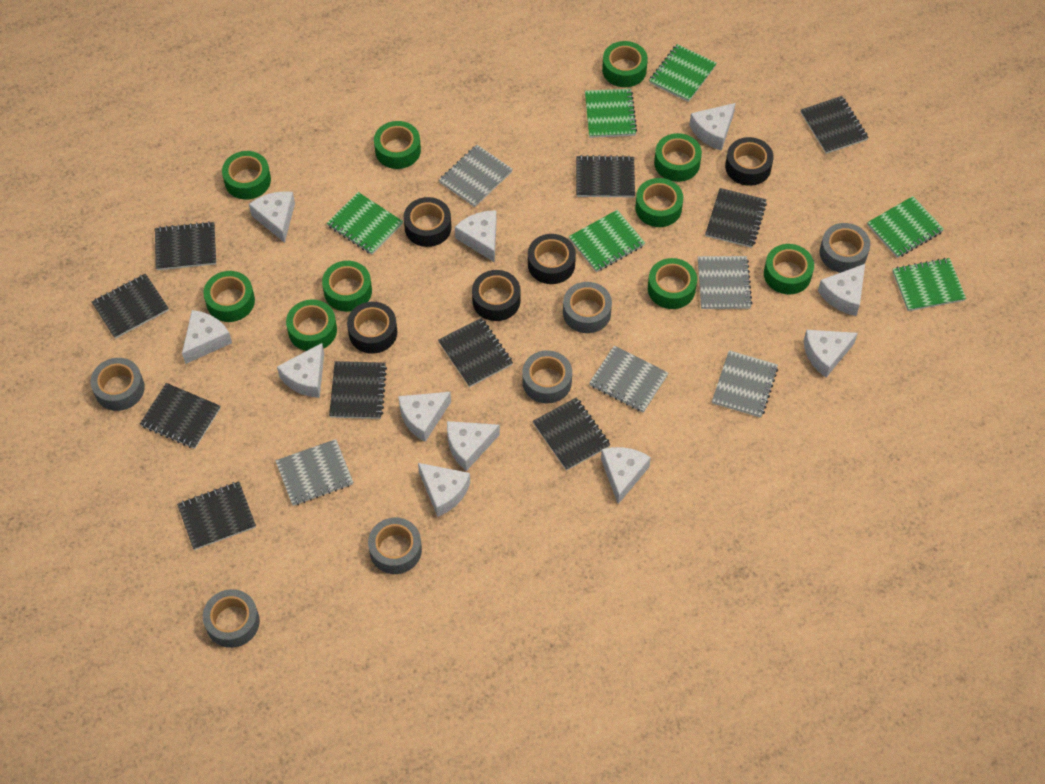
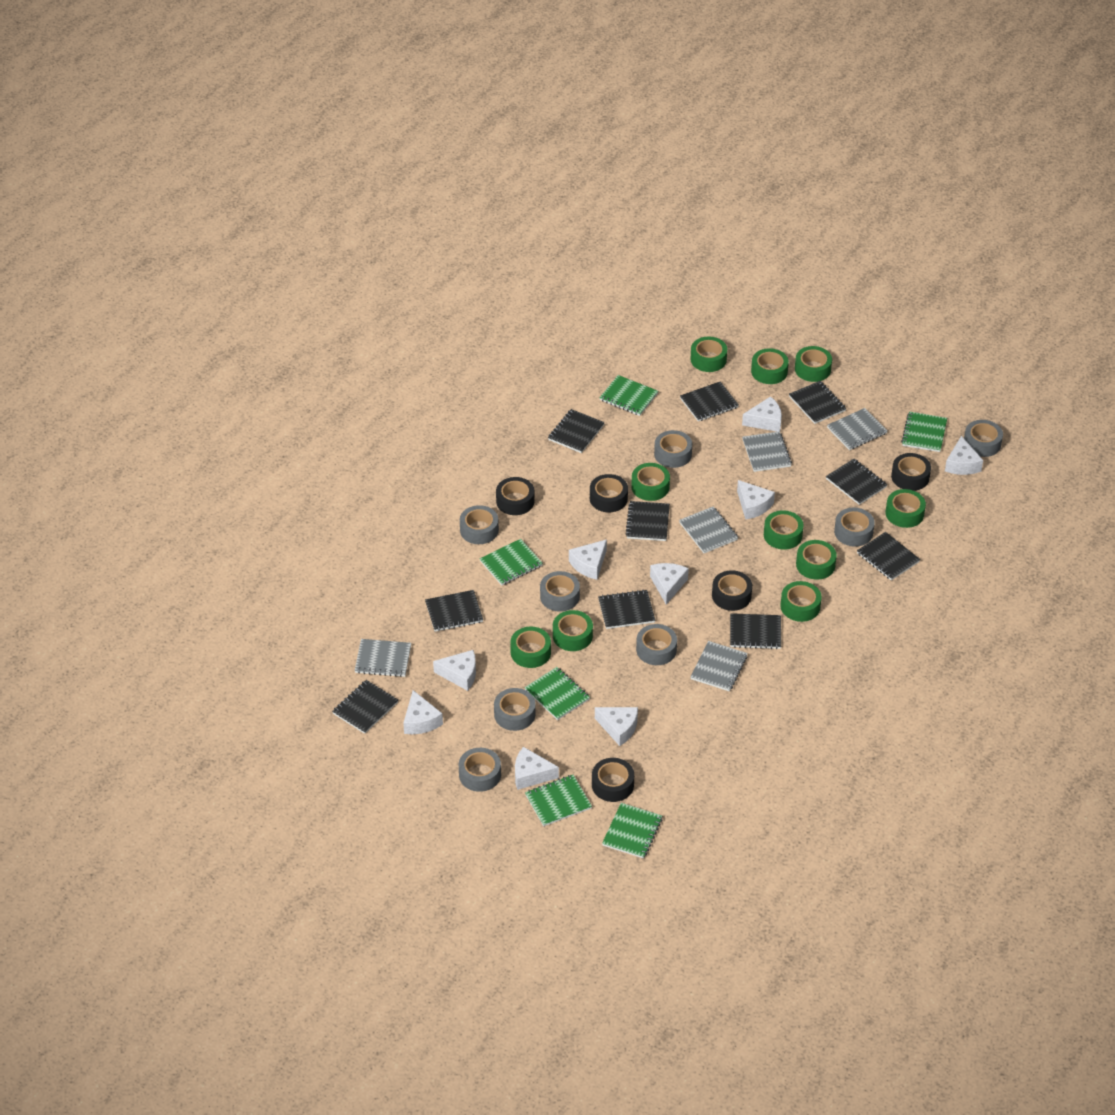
grey tape: [90,358,145,411] [203,589,260,648] [368,518,422,574] [522,350,572,403] [563,282,612,333] [820,223,870,273] = 6 -> [459,748,501,792] [460,505,499,544] [494,688,536,731] [540,571,580,612] [636,624,677,665] [654,430,692,468] [834,508,875,547] [964,420,1003,457] = 8
white cheese: [182,310,232,364] [249,191,295,243] [277,343,324,398] [398,392,451,442] [418,463,470,517] [447,421,500,471] [455,210,497,262] [601,447,651,504] [689,103,736,151] [804,330,858,377] [818,264,865,316] = 11 -> [403,690,443,734] [433,650,476,691] [515,747,559,790] [569,539,607,580] [595,707,638,746] [650,563,689,605] [737,480,775,520] [742,396,782,432] [945,436,983,475] = 9

